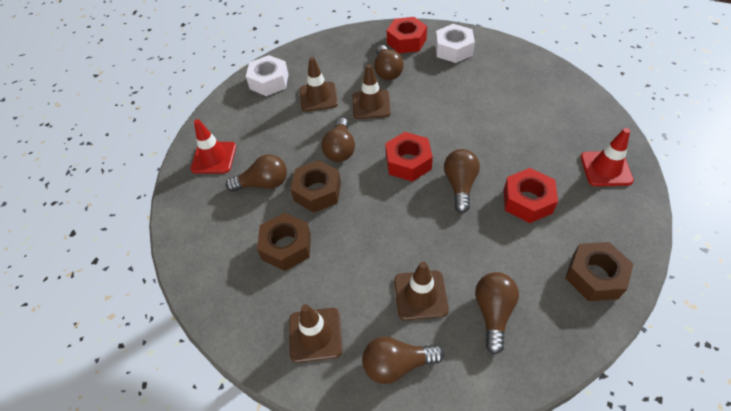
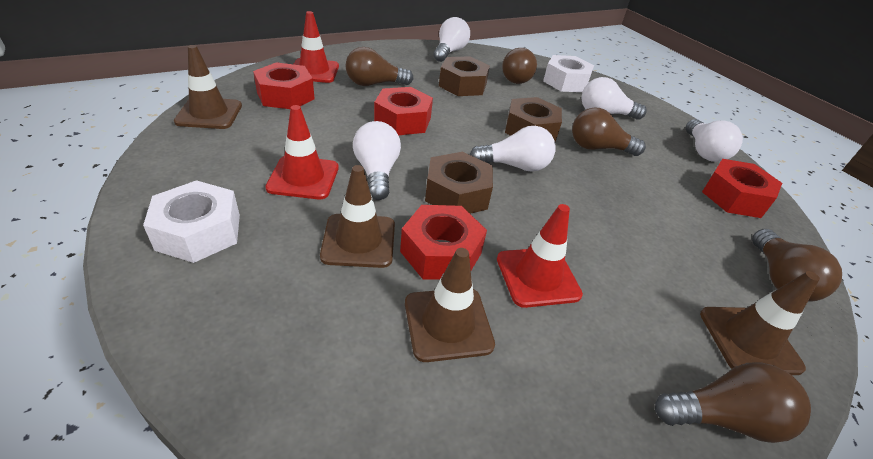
brown light bulb: [225,154,287,192] [322,117,355,162] [362,336,444,384] [374,45,404,80] [444,149,480,213] [475,272,519,355] = 6 -> [346,47,413,86] [502,48,537,84] [572,107,646,156] [655,362,811,443] [752,229,842,302] = 5
red nut: [385,132,433,182] [387,17,427,53] [504,168,558,223] = 3 -> [253,62,314,109] [374,87,433,135] [400,205,487,280] [702,159,782,218] = 4
red traffic cone: [191,119,236,173] [580,128,634,186] = 2 -> [265,105,339,199] [294,11,339,83] [497,204,583,308] = 3
white light bulb: none = 0 -> [353,121,401,200] [433,17,470,62] [470,126,556,172] [582,77,647,120] [686,119,743,162] = 5

